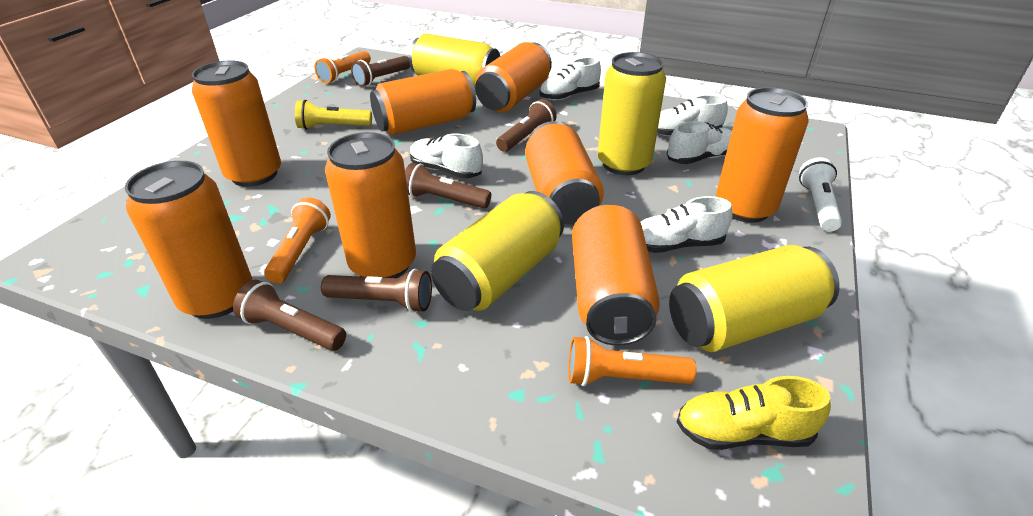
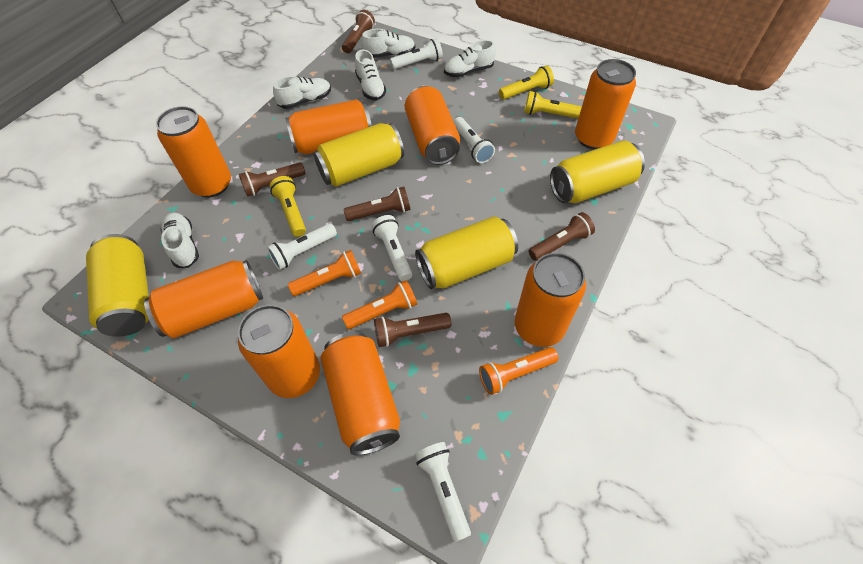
white flashlight: [799,157,842,232] = 1 -> [267,223,337,270] [372,215,412,281] [390,38,443,69] [415,442,471,542] [453,117,495,163] = 5
yellow flashlight: [295,100,372,130] = 1 -> [270,176,306,237] [499,65,554,100] [524,91,582,119] = 3
yellow shoe: [677,376,831,450] = 1 -> none = 0

